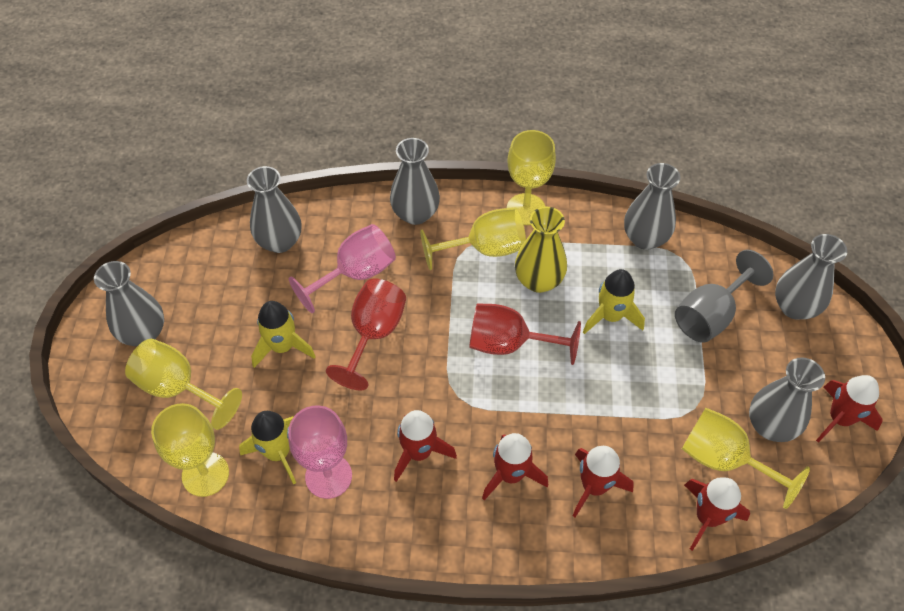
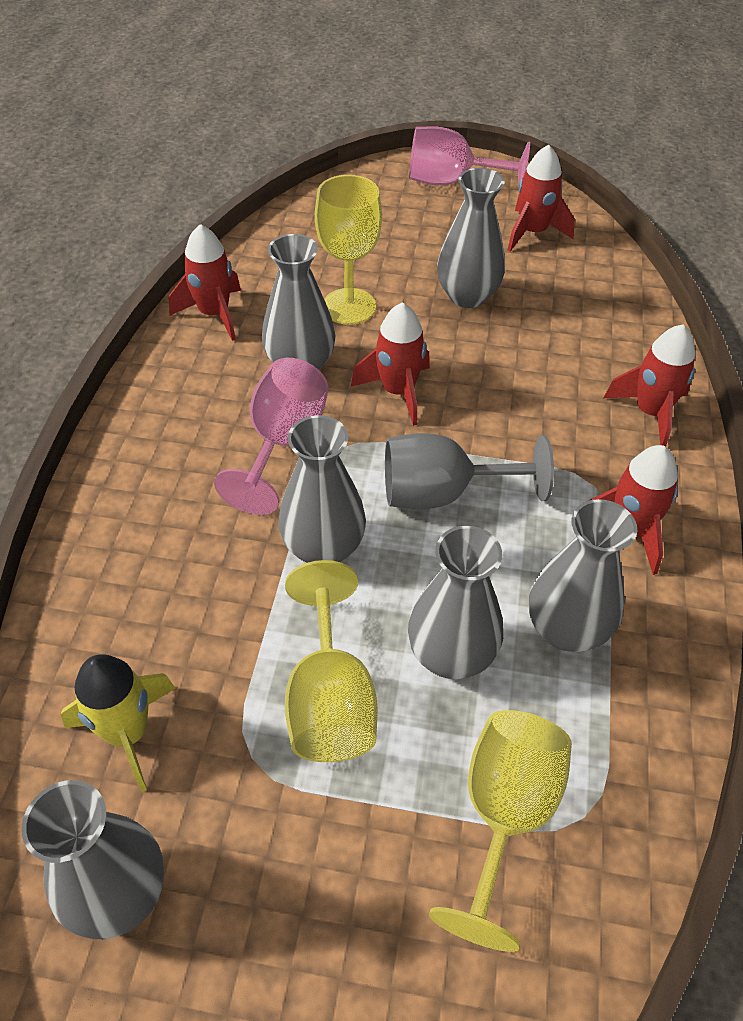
red goblet: [326,279,406,390] [469,303,581,365] = 2 -> none = 0
yellow goblet: [125,339,242,430] [151,403,229,497] [420,208,526,270] [507,130,556,225] [682,408,810,509] = 5 -> [285,560,377,762] [315,175,382,325] [429,710,572,952] = 3
yellow rocket: [239,411,296,485] [251,301,316,368] [583,269,645,334] = 3 -> [61,654,175,792] = 1
yellow vase: [515,207,567,293] = 1 -> none = 0

